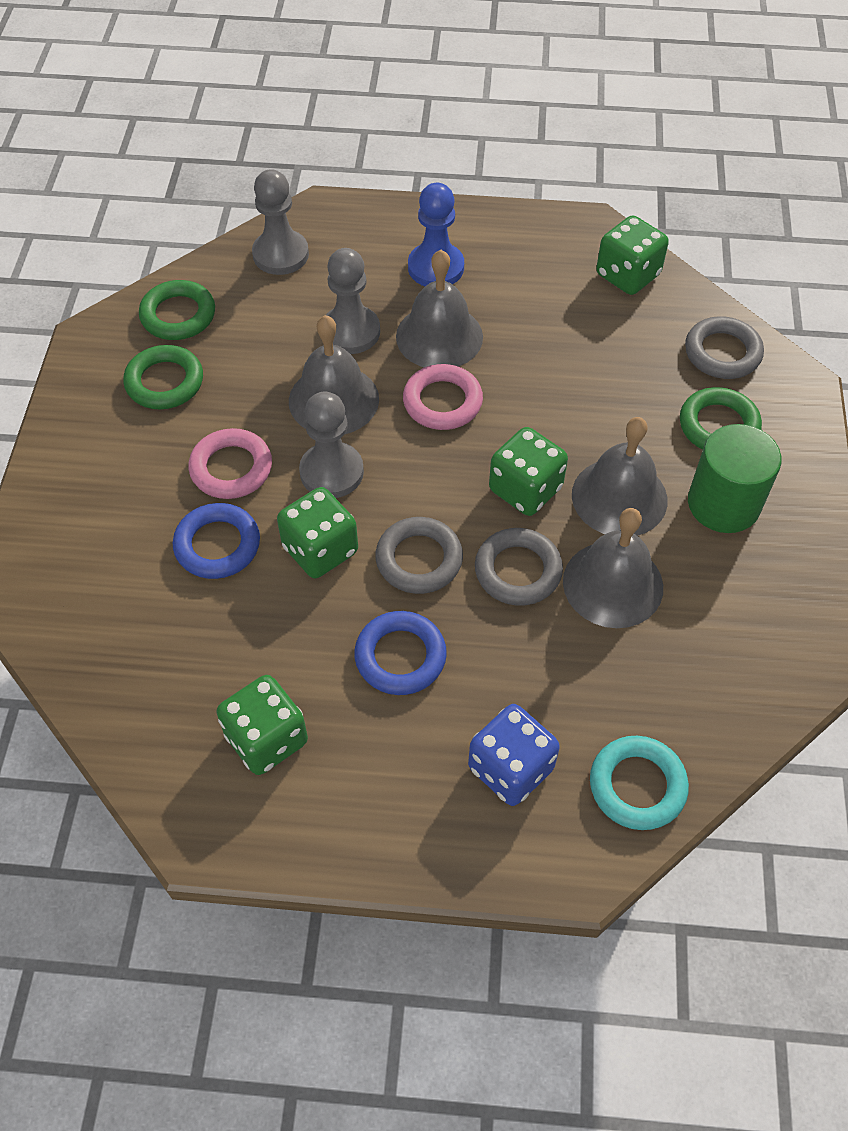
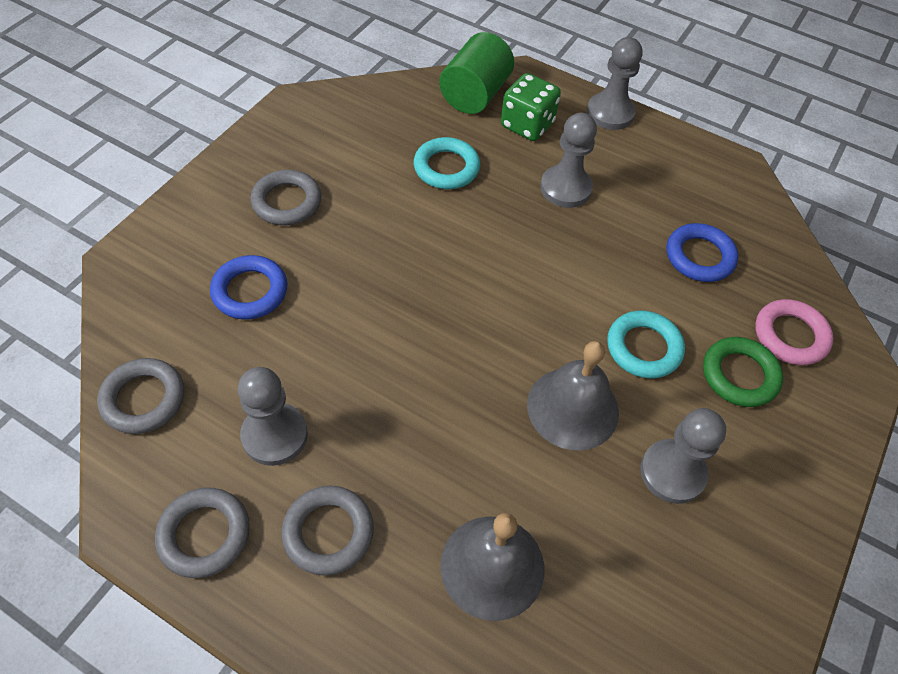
blue dice: [468,704,560,806] = 1 -> none = 0
blue pawn: [408,183,464,286] = 1 -> none = 0
green dice: [216,675,308,775] [277,487,358,578] [489,427,568,516] [596,215,669,295] = 4 -> [501,73,561,141] = 1
green ring: [123,345,203,409] [139,280,215,340] [680,387,762,450] = 3 -> [703,337,783,407] = 1
grey bell: [289,315,379,434] [396,250,483,367] [563,508,663,628] [572,417,668,536] = 4 -> [440,513,544,621] [527,341,619,450] = 2
grey pawn: [252,169,309,275] [299,391,364,498] [326,248,380,354] = 3 -> [238,367,308,466] [540,113,597,208] [587,37,643,130] [640,408,726,504] = 4
grey ring: [375,517,463,594] [475,528,563,606] [685,316,764,379] = 3 -> [97,358,184,434] [155,487,250,578] [250,170,321,225] [281,485,374,576] = 4
pink ring: [189,428,272,499] [403,364,483,430] = 2 -> [755,299,833,365] = 1
turquoise ring: [590,736,689,830] = 1 -> [414,137,480,189] [607,311,685,378] = 2

